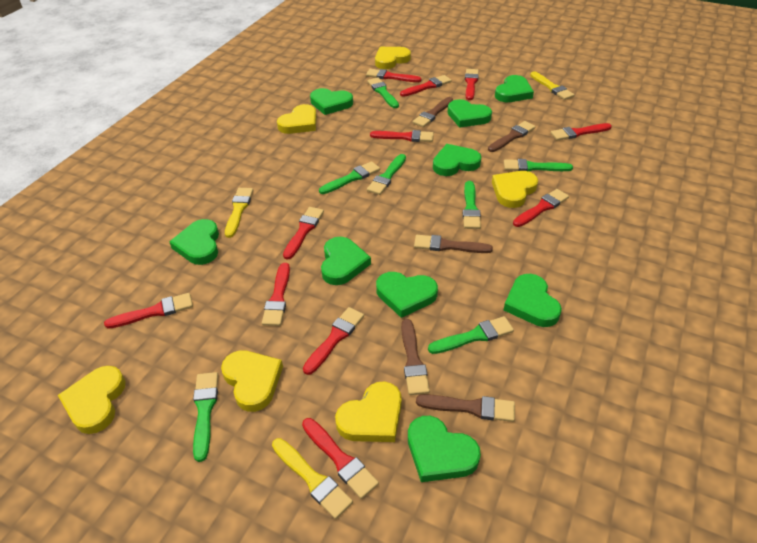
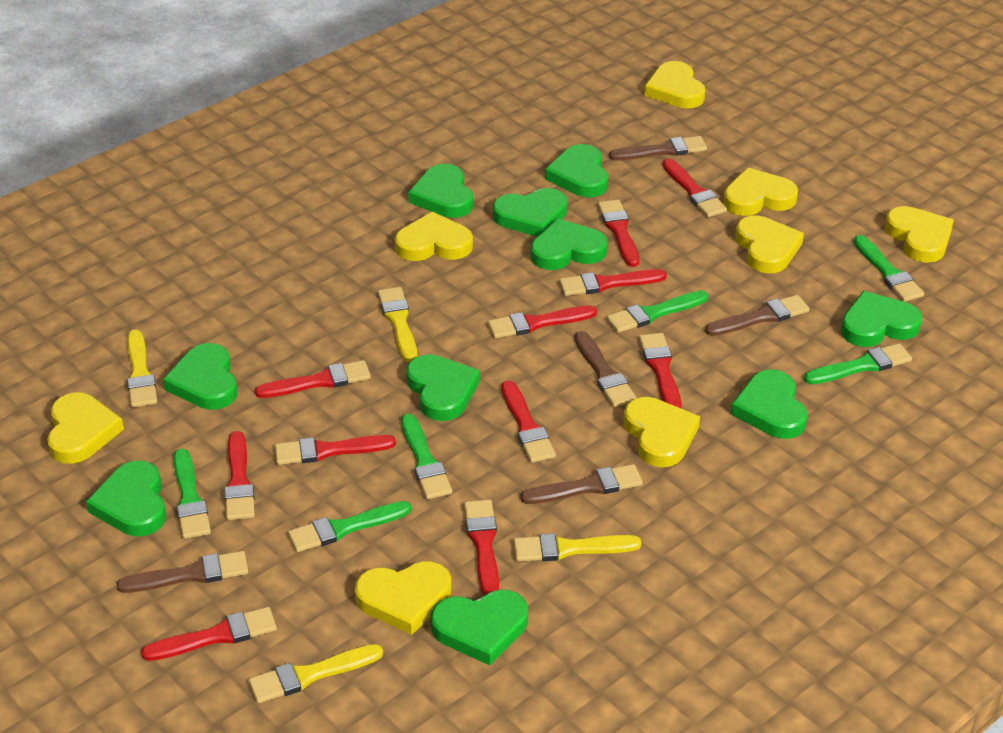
green brush: [193,372,218,462] [319,161,380,194] [367,77,399,108] [367,154,406,195] [428,316,514,354] [463,181,481,229] [504,159,573,171] = 7 -> [174,449,211,539] [288,501,411,552] [401,414,452,499] [606,290,708,333] [804,343,912,384] [854,235,924,302] = 6
green heart: [169,219,219,265] [310,88,353,115] [321,237,371,285] [376,272,438,318] [408,416,481,482] [433,144,482,176] [448,99,492,128] [495,75,534,102] [504,274,562,327] = 9 -> [86,461,166,536] [163,343,237,410] [406,354,480,421] [408,164,473,218] [431,590,528,665] [493,188,567,237] [531,219,608,270] [545,144,608,197] [731,370,807,439] [841,291,922,347] = 10
yellow brush: [225,188,253,238] [272,438,353,519] [530,71,574,100] = 3 -> [127,330,157,408] [249,644,383,703] [378,287,417,362] [513,533,641,562] = 4
yellow heart: [58,366,126,434] [221,350,283,412] [277,104,317,134] [335,381,402,442] [375,47,411,69] [492,171,538,208] = 6 -> [47,392,124,464] [355,561,451,635] [395,212,473,261] [623,397,700,467] [644,61,705,108] [723,168,798,216] [735,215,804,273] [885,206,954,263] = 8

